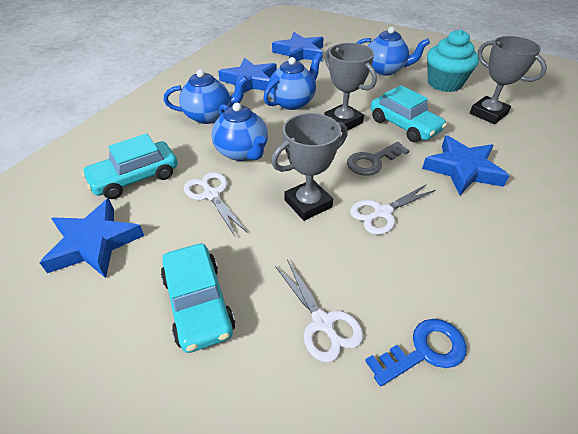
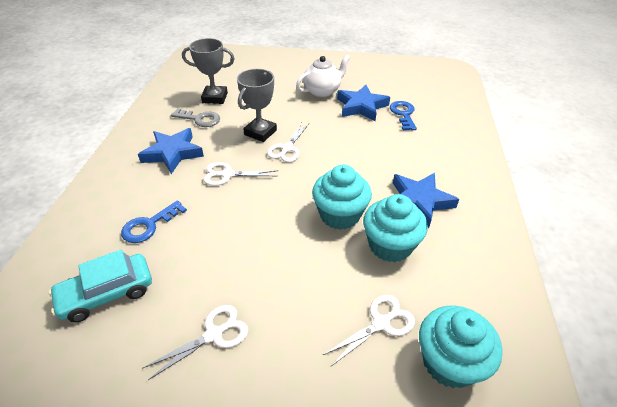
blue key: [365,319,467,386] = 1 -> [121,201,187,243] [390,101,417,130] = 2
blue star: [40,198,144,278] [218,58,277,93] [272,32,324,62] [422,135,509,195] = 4 -> [138,128,204,174] [337,85,390,121] [393,173,459,228] = 3
blue teapot: [164,69,248,124] [211,103,268,161] [263,53,322,110] [357,27,430,76] = 4 -> none = 0
grey trophy: [271,113,348,221] [324,43,377,132] [470,36,547,124] = 3 -> [182,38,235,104] [237,69,277,142] = 2
turquoise car: [82,133,178,199] [161,243,235,353] [370,85,447,142] = 3 -> [49,249,152,323] = 1
turquoise cupcake: [427,29,479,92] = 1 -> [312,165,372,230] [363,194,428,262] [419,305,503,388] = 3
white scissors: [184,172,247,236] [275,259,363,362] [350,184,436,235] = 3 -> [143,305,249,380] [204,162,278,186] [267,122,309,162] [323,295,415,366] = 4
white teapot: none = 0 -> [296,54,351,97] = 1

